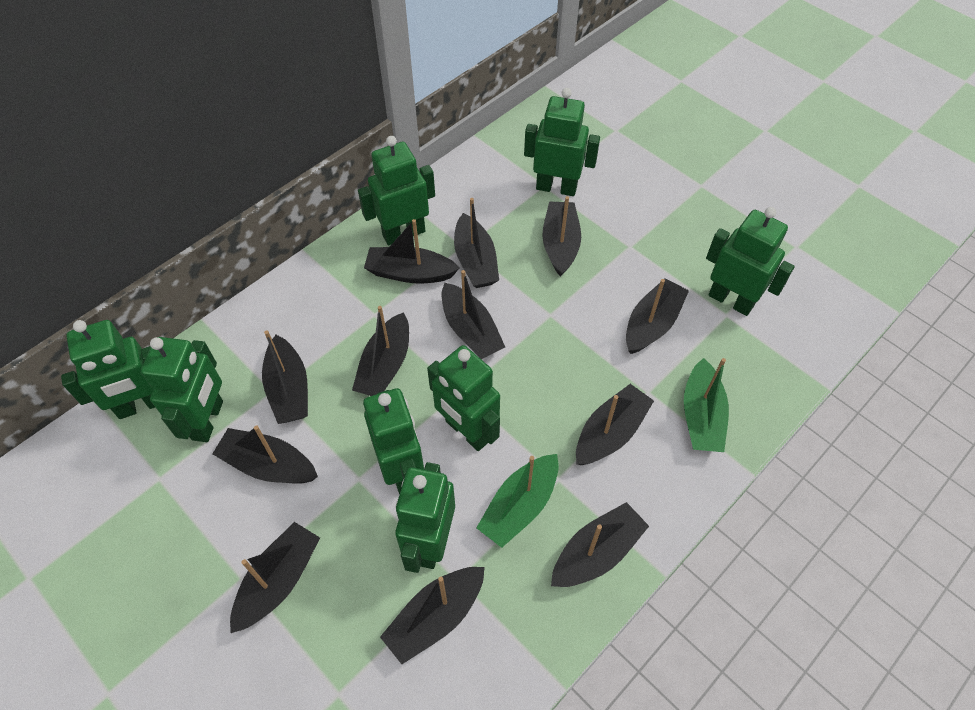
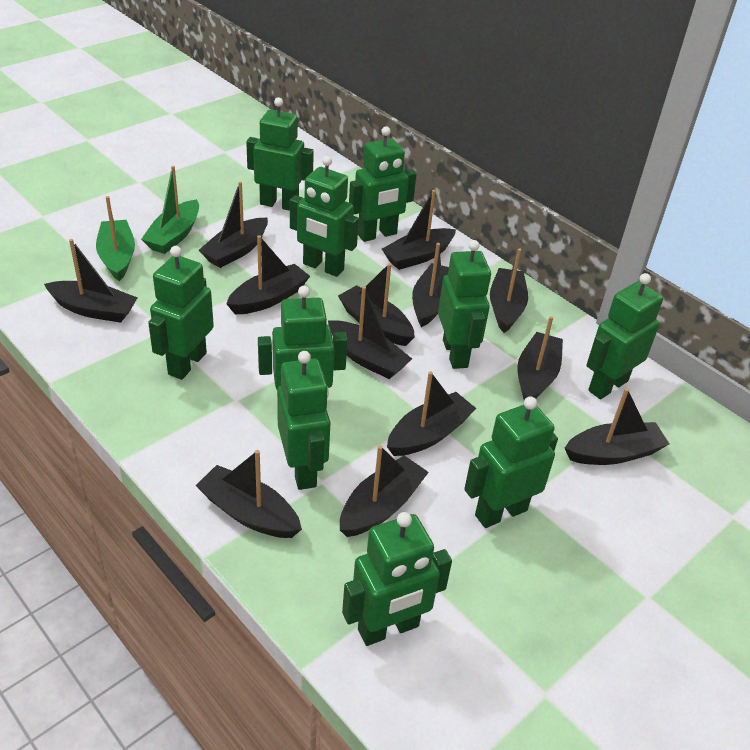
black boat: [212,426,318,484] [230,522,320,633] [262,330,308,424] [352,306,409,396] [364,219,459,284] [380,567,485,664] [442,270,505,359] [454,198,499,288] [542,196,581,277] [551,502,649,587] [576,384,654,465] [626,278,689,354] = 12 -> [44,239,137,323] [195,450,302,538] [199,182,268,268] [226,235,310,314] [328,286,412,379] [338,263,415,346] [340,445,429,537] [382,190,456,270] [387,371,476,456] [412,243,449,327] [490,248,528,333] [517,316,563,400] [565,388,669,465] = 13
green robot: [61,320,155,419] [141,337,223,442] [358,136,435,245] [363,388,424,494] [395,462,455,573] [427,345,500,451] [524,88,600,196] [706,207,795,316] = 8 -> [148,246,214,380] [246,97,314,211] [258,286,347,390] [277,351,331,490] [290,156,359,277] [342,512,452,646] [349,126,416,242] [438,240,491,369] [464,397,558,528] [586,273,663,399] = 10

